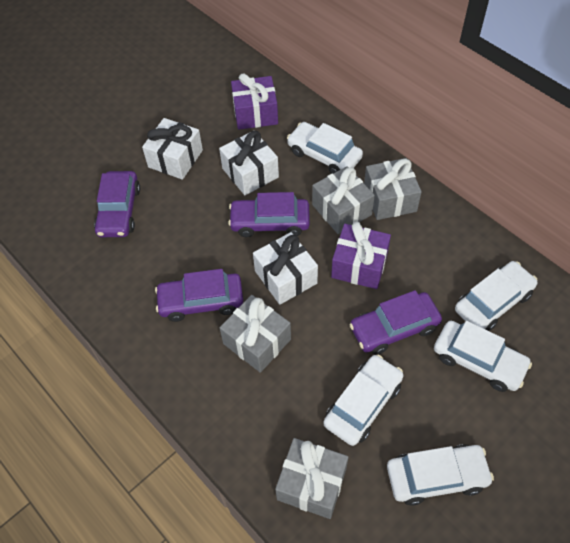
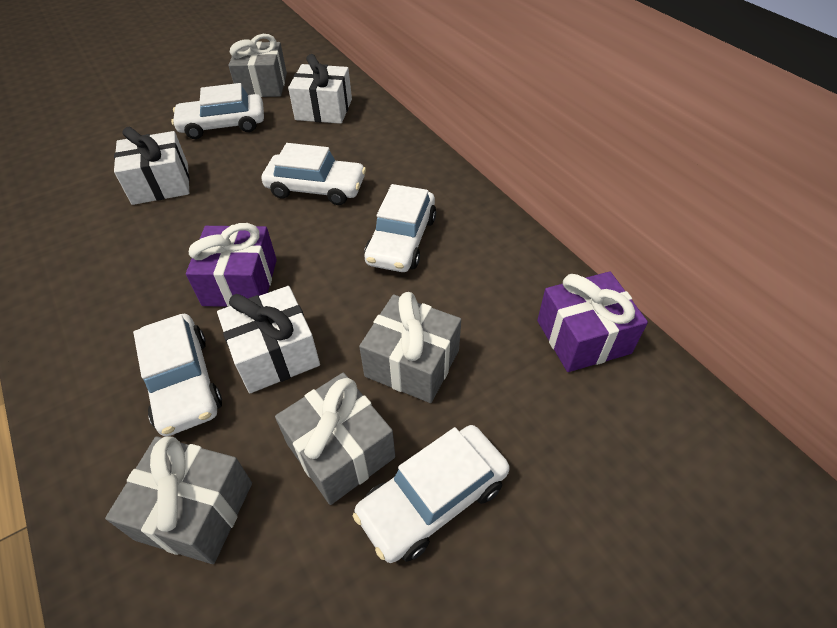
purple car: [94,171,140,237] [155,269,243,322] [228,192,310,237] [349,290,442,355] = 4 -> none = 0

